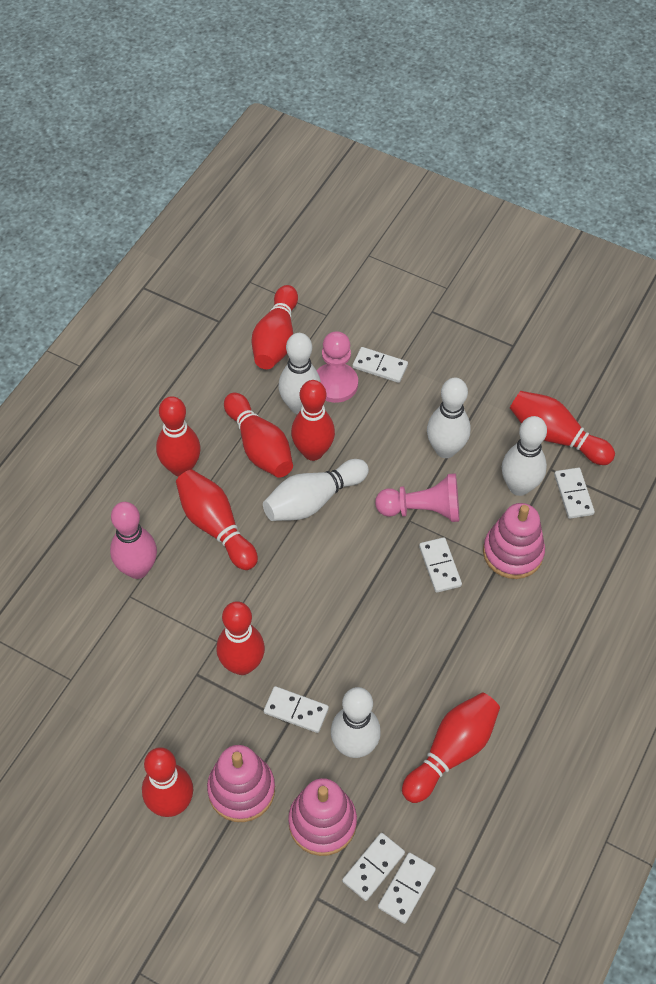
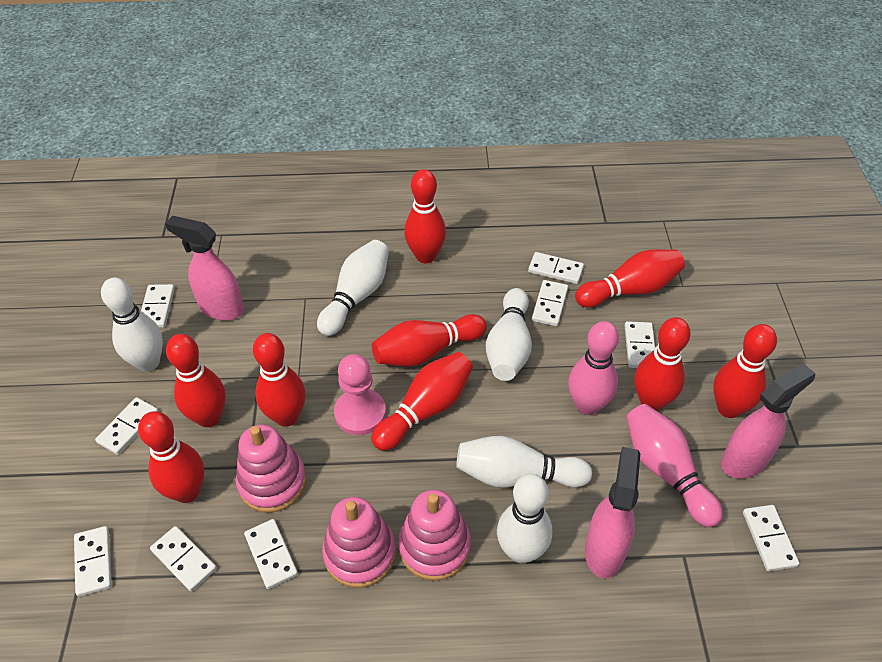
pink bowling pin: [110,502,157,579] = 1 -> [568,321,619,415] [626,404,723,527] = 2
pink pawn: [317,331,358,403] [375,473,459,522] = 2 -> [334,354,386,435] = 1
pink spray bottle: none = 0 -> [165,216,244,321] [585,447,640,578] [721,364,815,479] = 3
white domino: [264,686,329,733] [342,833,405,901] [352,347,408,383] [378,853,436,924] [419,537,462,593] [554,468,595,519] = 6 -> [74,526,112,596] [95,397,159,455] [141,284,175,328] [150,526,217,592] [244,519,298,589] [528,252,584,284] [532,280,568,326] [624,321,655,368] [743,505,799,571] = 9

